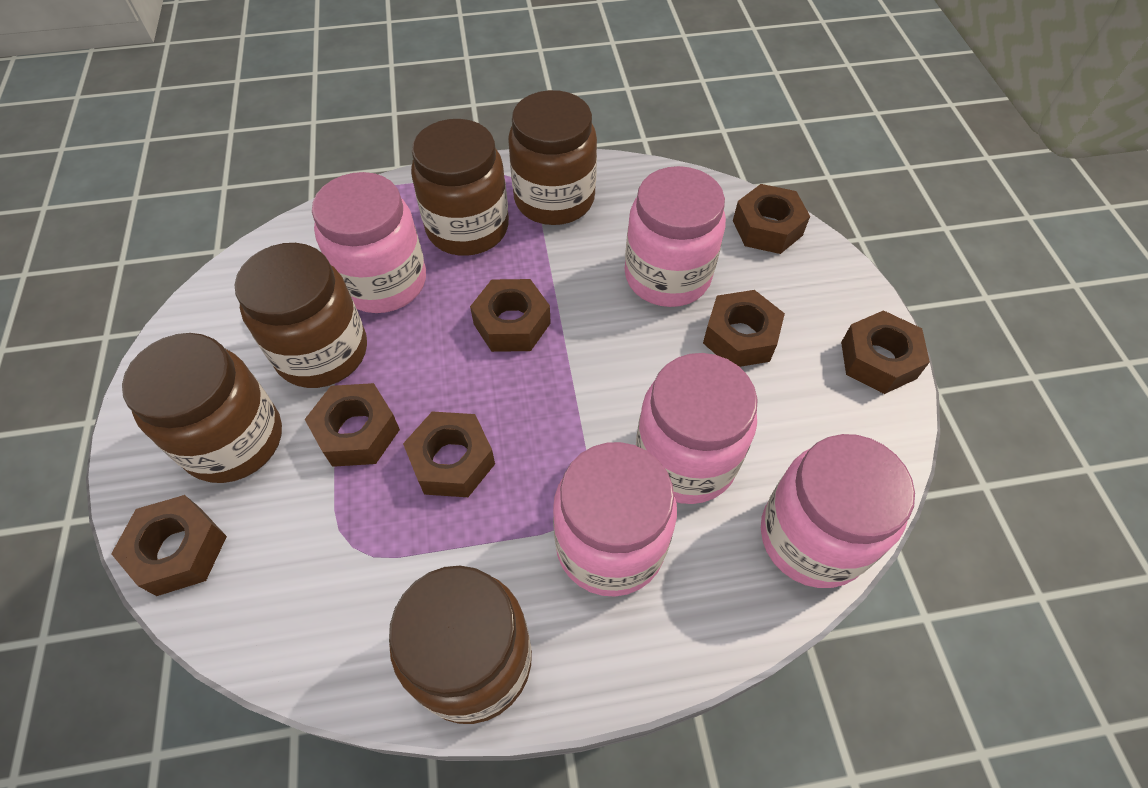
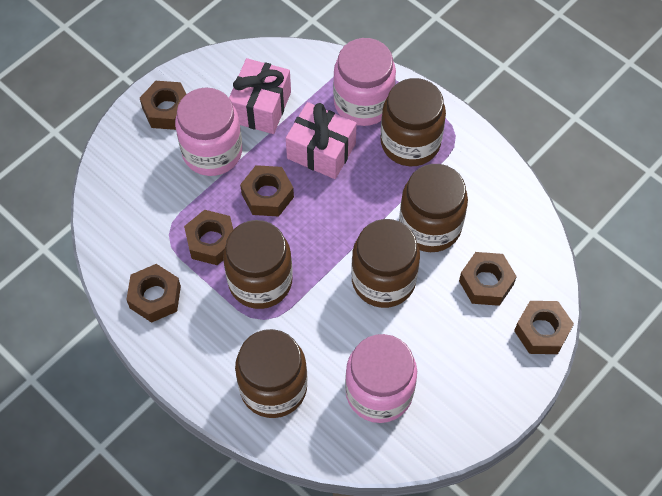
brown nut: [111,495,227,596] [305,383,400,467] [403,411,495,497] [470,279,551,352] [703,290,785,367] [733,184,810,254] [841,310,930,394] = 7 -> [126,264,181,323] [140,81,186,130] [184,210,233,265] [240,165,294,217] [459,252,517,306] [514,301,574,354] = 6
pink gift: none = 0 -> [229,58,291,134] [286,102,357,179] = 2
pink jar: [312,172,426,313] [553,442,677,597] [625,166,726,307] [636,353,758,504] [761,434,915,588] = 5 -> [175,87,242,176] [333,38,396,126] [345,334,417,423] = 3

